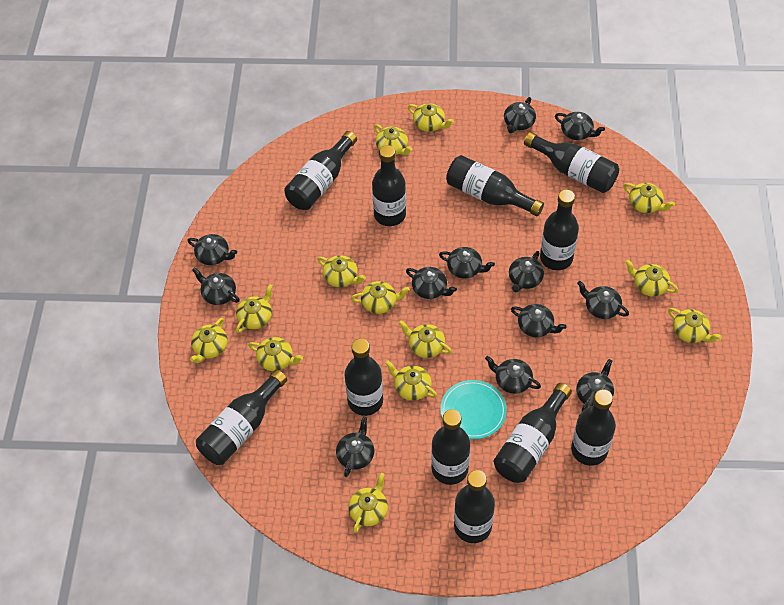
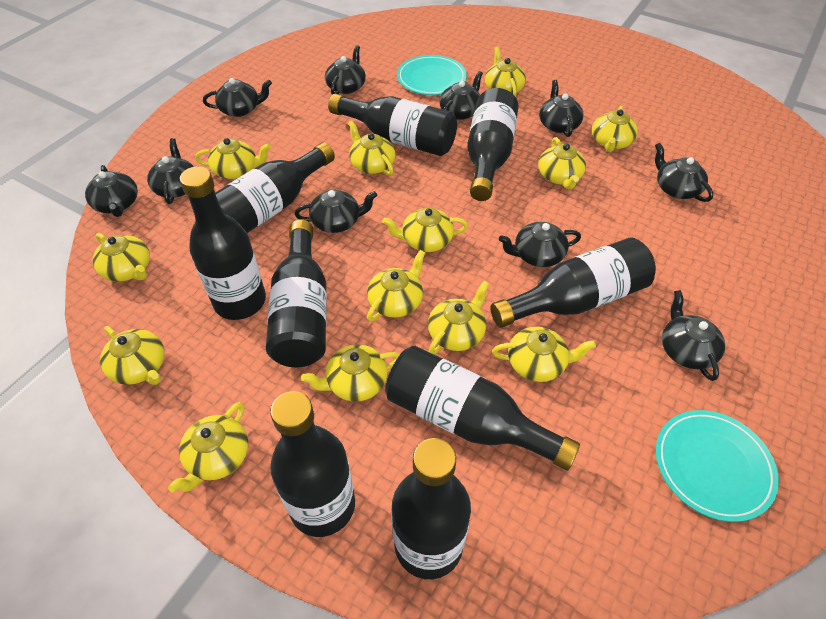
black bottle: [196,370,287,465] [284,131,357,210] [345,338,383,416] [372,145,406,226] [431,409,470,485] [446,155,544,216] [454,470,495,543] [493,383,572,483] [524,132,619,193] [540,190,579,270] [571,389,616,466] = 11 -> [180,166,266,320] [215,142,335,233] [266,219,327,367] [270,391,355,537] [328,94,457,156] [385,346,580,471] [392,438,471,579] [467,88,519,201] [490,237,656,328] = 9
black teapot: [187,234,237,265] [192,267,240,305] [336,417,374,477] [406,267,457,299] [439,247,495,279] [485,356,541,394] [504,97,536,133] [509,251,544,292] [511,304,567,337] [555,112,605,140] [576,359,614,411] [577,281,629,319] = 12 -> [85,165,138,217] [147,138,194,204] [203,78,272,117] [295,189,377,233] [325,45,366,95] [439,71,483,120] [499,222,581,267] [539,80,584,137] [655,143,713,202] [662,290,725,381] = 10
turquoise plate: [440,380,507,439] = 1 -> [397,55,467,95] [656,410,779,522] = 2

